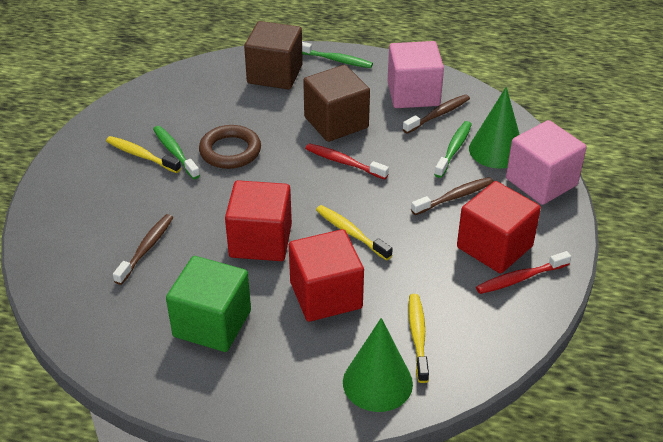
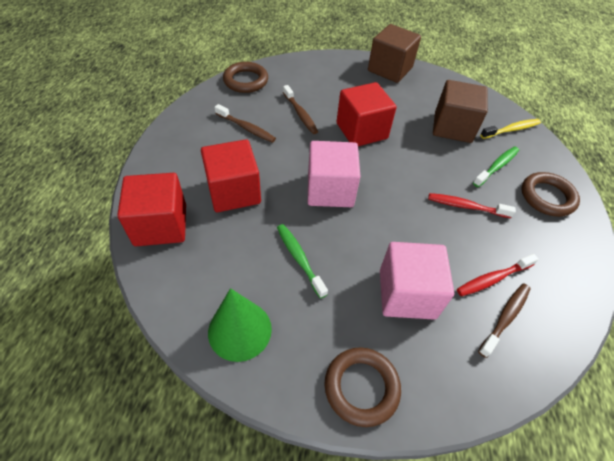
brown ring: [199,125,261,169] = 1 -> [223,62,268,93] [324,347,401,427] [522,172,580,217] = 3
green cone: [343,318,413,412] [469,87,520,169] = 2 -> [208,288,272,362] = 1
green cube: [166,256,251,352] = 1 -> none = 0
green toothbrush: [153,126,200,179] [302,42,373,68] [434,121,472,178] = 3 -> [277,224,328,299] [473,146,519,187] = 2
yellow toothbrush: [106,136,181,173] [316,205,393,260] [408,294,429,383] = 3 -> [480,119,541,139] = 1

